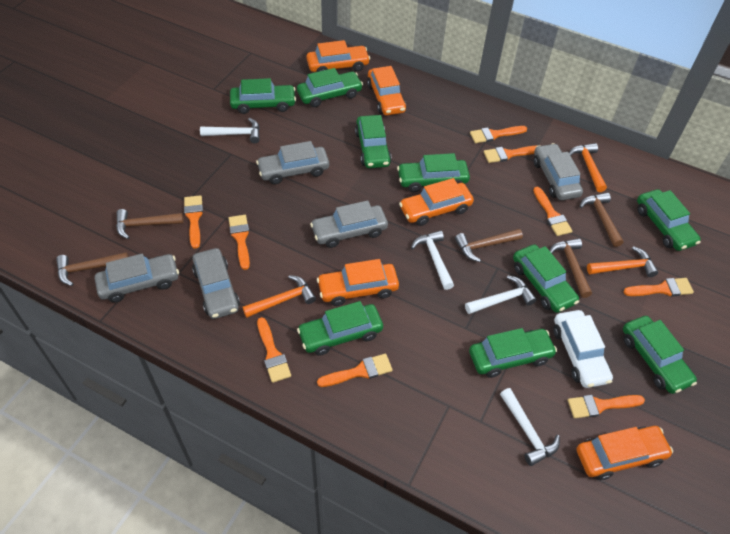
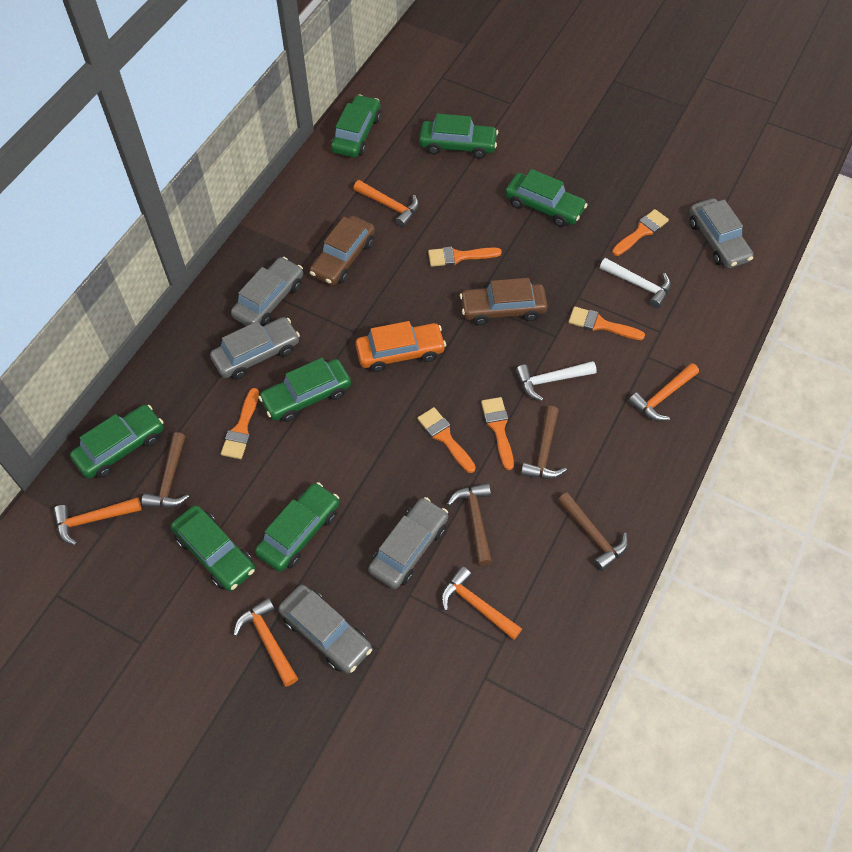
brown car: none = 0 -> [310,216,375,286] [460,278,548,325] = 2
brown hammer: [56,252,128,286] [116,209,184,239] [455,229,523,262] [549,238,592,298] [579,192,624,247] = 5 -> [142,432,189,508] [447,483,492,566] [521,406,567,479] [558,492,628,571] = 4
green car: [230,78,296,114] [297,68,363,107] [297,301,383,356] [355,115,391,168] [397,153,470,192] [469,328,557,378] [513,244,579,313] [623,316,697,394] [637,189,701,251] = 9 -> [70,405,164,479] [171,505,255,591] [255,482,339,572] [258,358,351,422] [331,95,381,158] [419,114,498,159] [505,169,588,227] = 7
orange brush: [184,195,203,249] [229,215,250,270] [257,317,291,383] [317,354,393,387] [470,126,527,143] [484,145,537,163] [533,187,572,236] [568,395,645,418] [623,278,694,297] = 9 -> [221,388,259,459] [417,407,476,473] [428,247,502,267] [481,397,514,470] [568,306,645,340] [612,209,669,256] = 6
orange car: [306,40,370,72] [317,259,399,306] [367,66,406,116] [399,178,474,226] [576,426,673,480] = 5 -> [355,321,446,372] = 1
orange hammer: [242,275,316,318] [569,143,607,192] [587,246,658,277] = 3 -> [53,497,142,546] [233,598,298,687] [353,180,419,227] [441,566,522,640] [629,363,699,421] = 5
white car: [553,310,613,388] = 1 -> none = 0
white hammer: [200,118,260,143] [411,230,454,290] [465,276,537,314] [500,388,560,466] = 4 -> [516,361,597,401] [600,258,671,308] = 2

